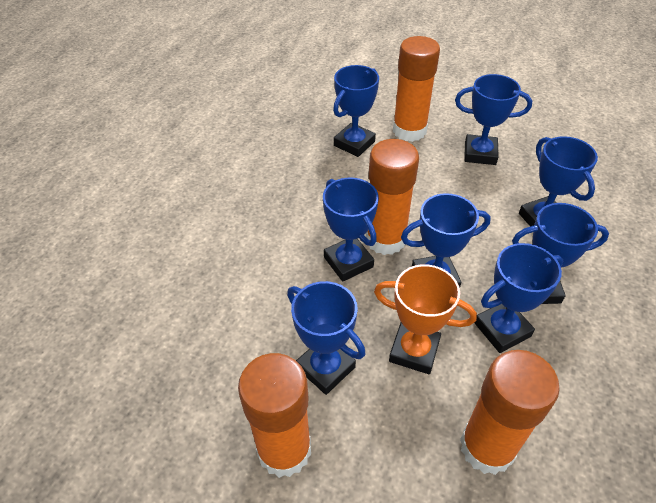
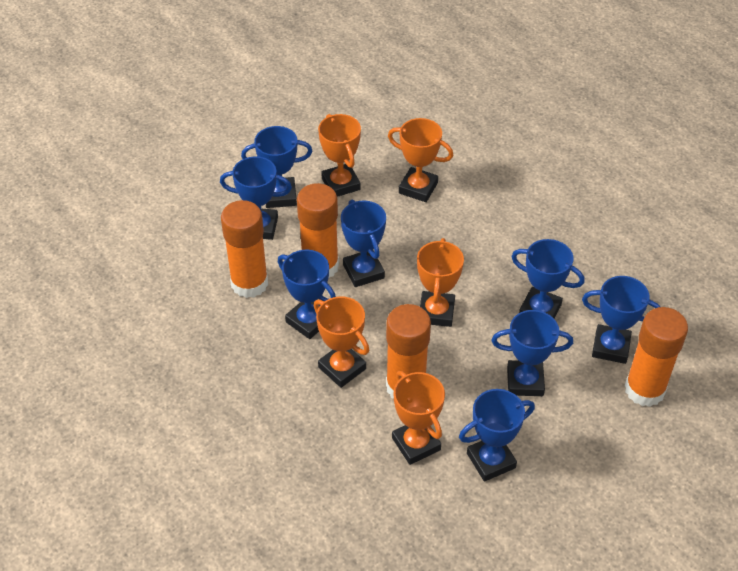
orange trophy: [374,264,477,374] = 1 -> [314,296,369,388] [318,114,361,197] [388,118,453,202] [392,371,445,465] [417,238,464,327] = 5

